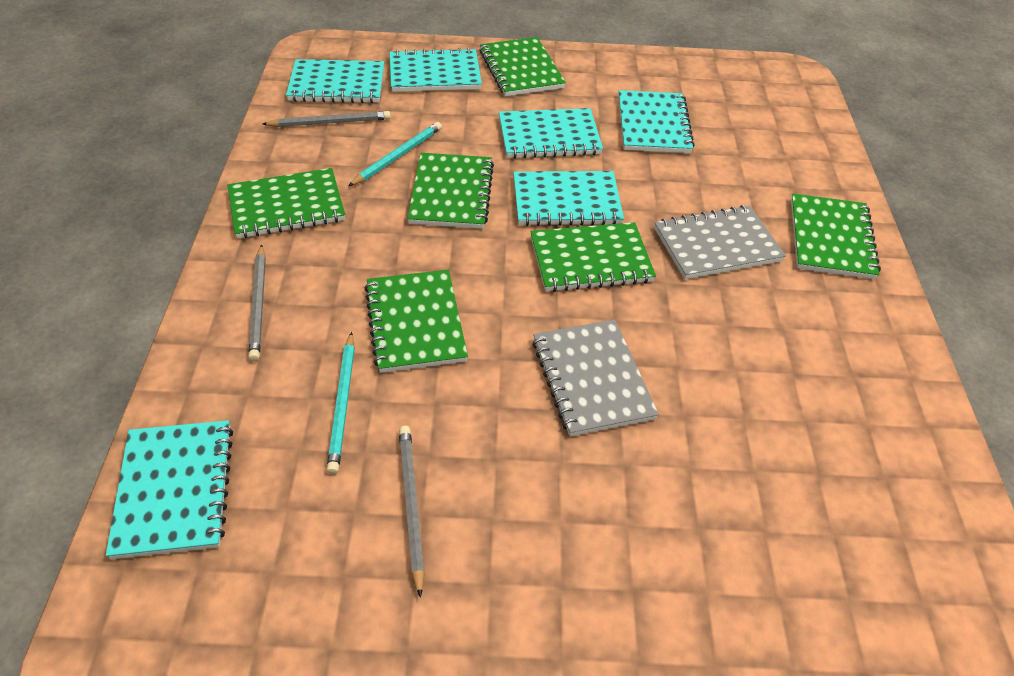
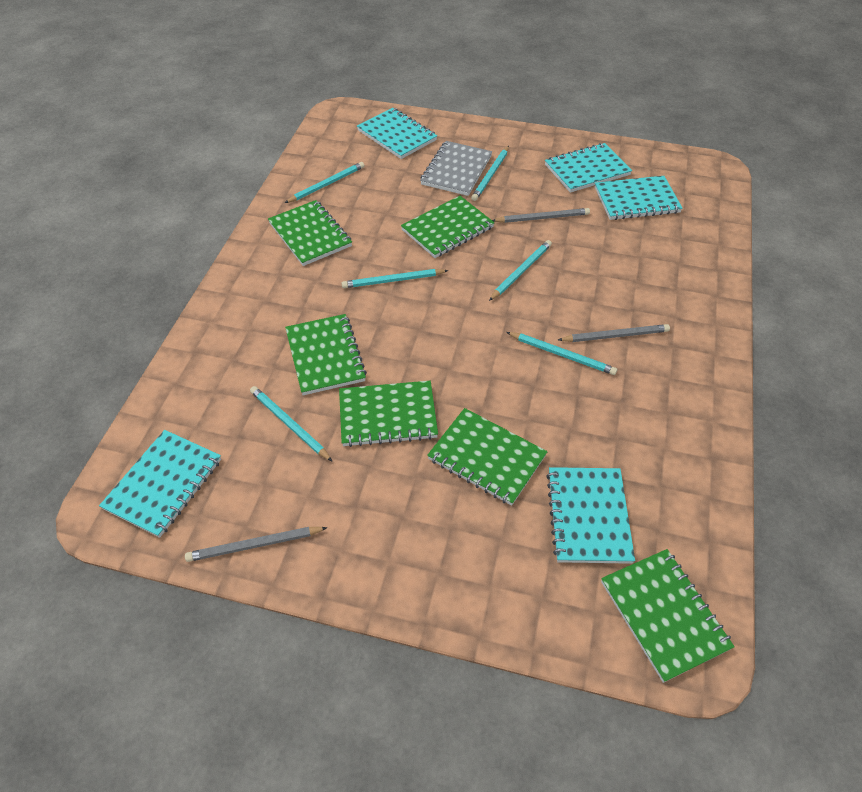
grey notebook: [532,320,659,437] [654,205,786,279] = 2 -> [420,141,492,196] = 1
turquoise notebook: [106,420,233,559] [286,59,384,103] [389,48,482,92] [499,108,603,158] [513,171,624,226] [618,90,695,153] = 6 -> [99,430,221,538] [357,108,437,159] [545,143,632,193] [546,467,635,564] [595,176,683,220] = 5
turquoise pencil: [327,332,355,474] [348,122,442,186] = 2 -> [250,386,333,462] [285,162,364,203] [342,269,449,288] [471,146,509,201] [489,240,552,301] [506,332,617,375] = 6

